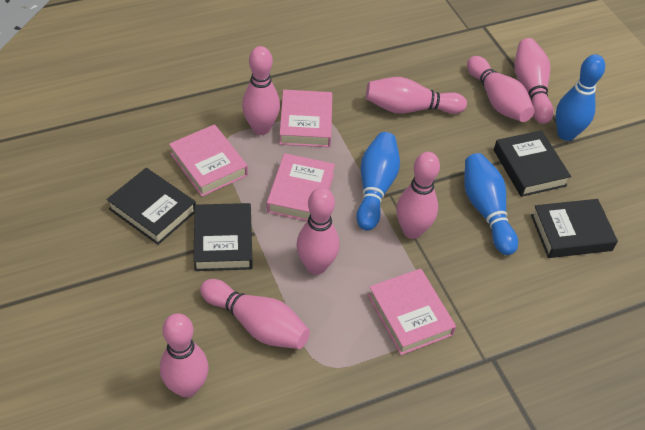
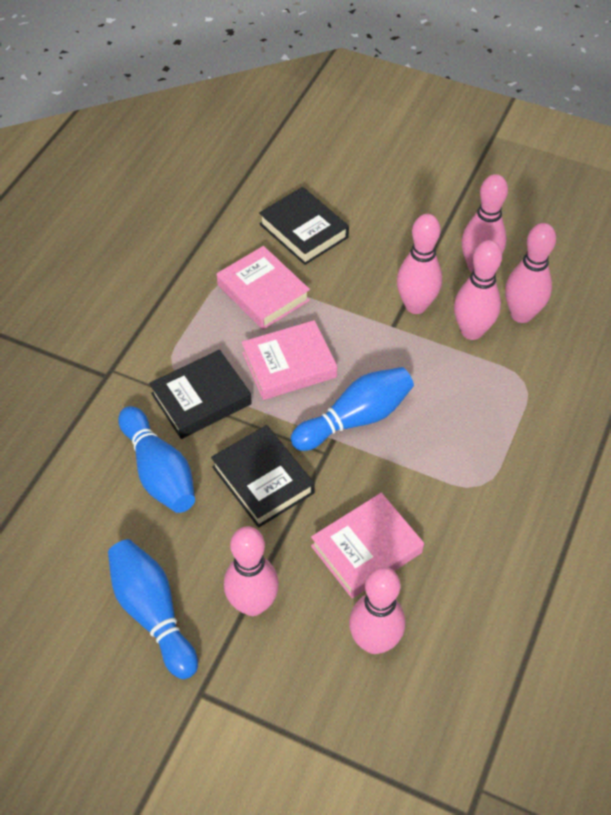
black book: [107,168,196,245] [193,203,253,271] [494,130,571,197] [531,199,618,258] = 4 -> [149,350,252,439] [211,425,315,528] [259,187,349,265] = 3
pink book: [169,124,248,197] [267,153,335,221] [279,90,332,147] [368,268,456,355] = 4 -> [217,246,310,330] [242,320,337,400] [311,493,424,598] = 3
pink bowling pin: [160,313,209,398] [200,279,310,349] [242,46,280,135] [296,187,339,275] [366,77,467,114] [396,152,440,239] [467,56,535,122] [514,38,554,124] = 8 -> [224,526,279,616] [349,567,405,654] [397,214,442,314] [454,240,502,340] [462,174,508,273] [505,223,556,323] = 6

